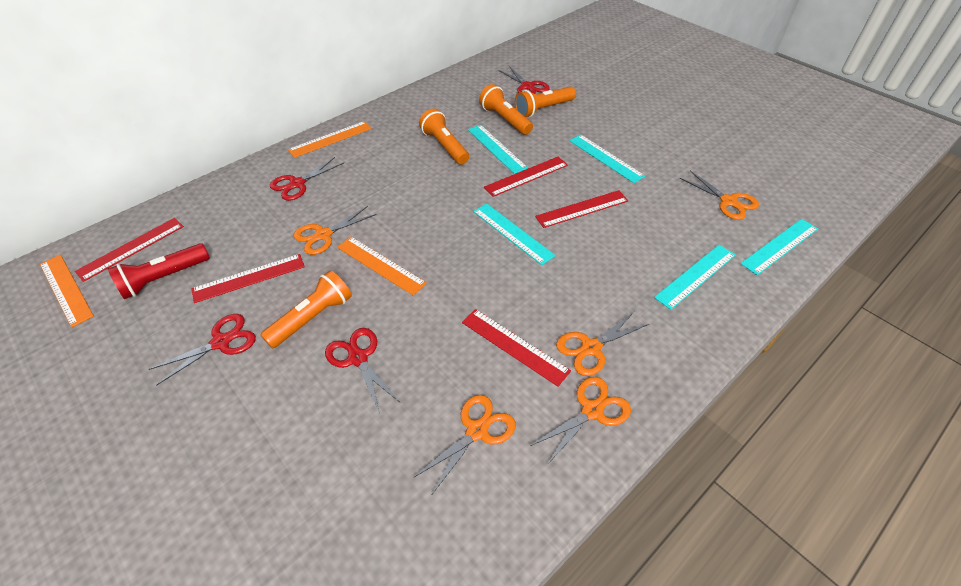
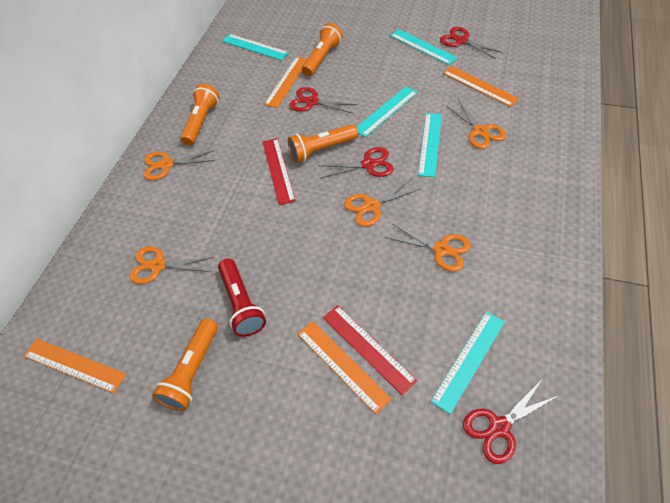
orange ruler: [40,255,94,327] [288,121,372,158] [337,237,427,296] = 3 -> [24,339,126,393] [264,57,307,108] [298,321,392,414] [443,66,519,107] = 4
red ruler: [75,218,184,282] [191,254,305,303] [462,309,571,387] [484,157,568,197] [535,190,628,228] = 5 -> [263,138,296,205] [323,305,417,396] = 2

